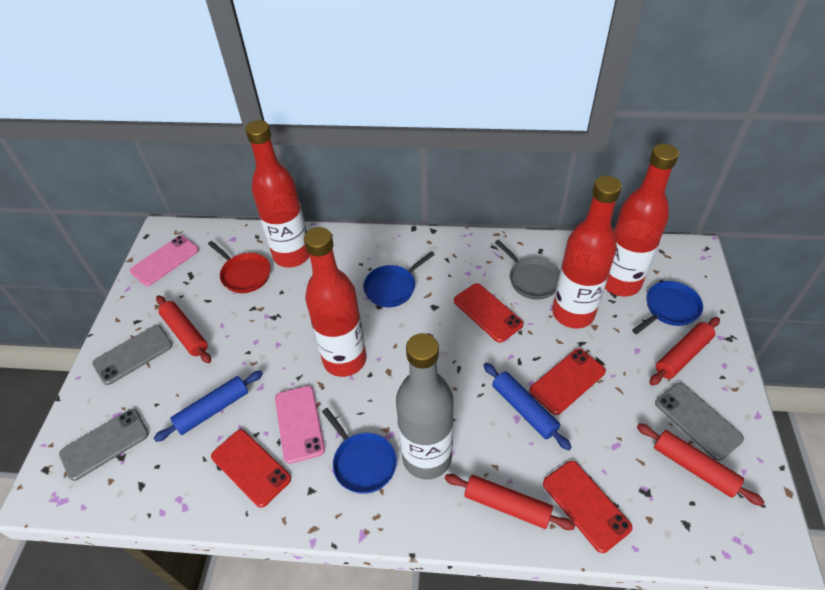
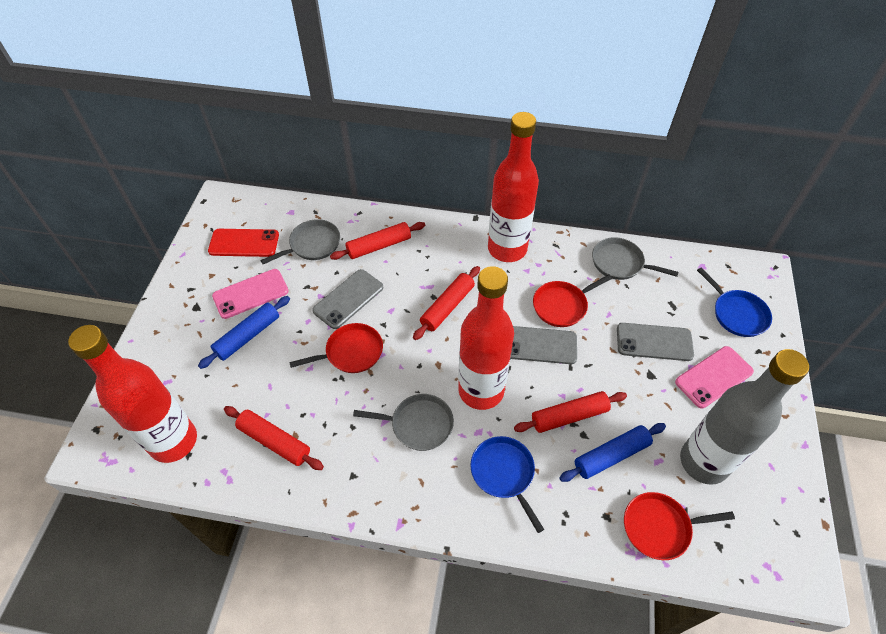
blue pan: [322,408,397,494] [363,251,435,307] [632,281,703,334] = 3 -> [470,436,544,533] [697,268,772,337] = 2
grey pan: [495,240,560,300] = 1 -> [260,219,340,264] [353,394,454,451] [592,237,679,280] = 3
red bottle: [245,120,310,268] [304,227,367,377] [552,176,622,328] [605,144,679,296] = 4 -> [68,325,197,463] [458,266,514,410] [488,112,539,262] = 3
red pan: [208,241,271,293] = 1 -> [289,323,383,373] [533,274,612,327] [624,492,735,560] = 3
red phone: [211,430,291,508] [454,283,524,343] [529,348,606,415] [543,461,632,553] = 4 -> [208,229,279,257] = 1

